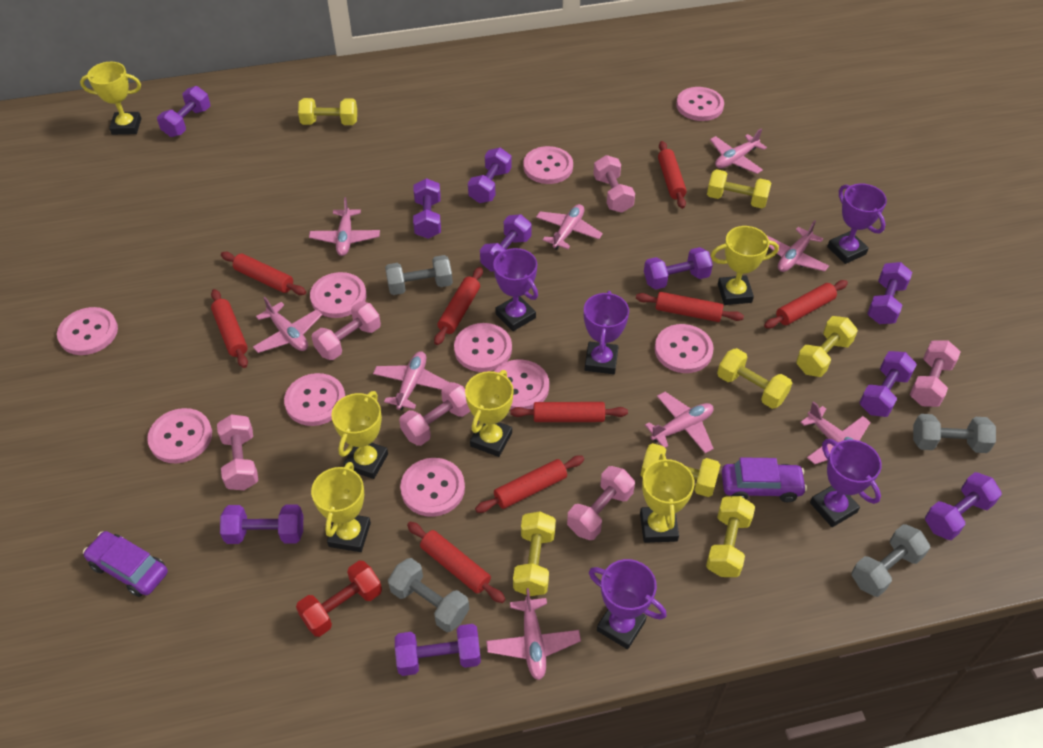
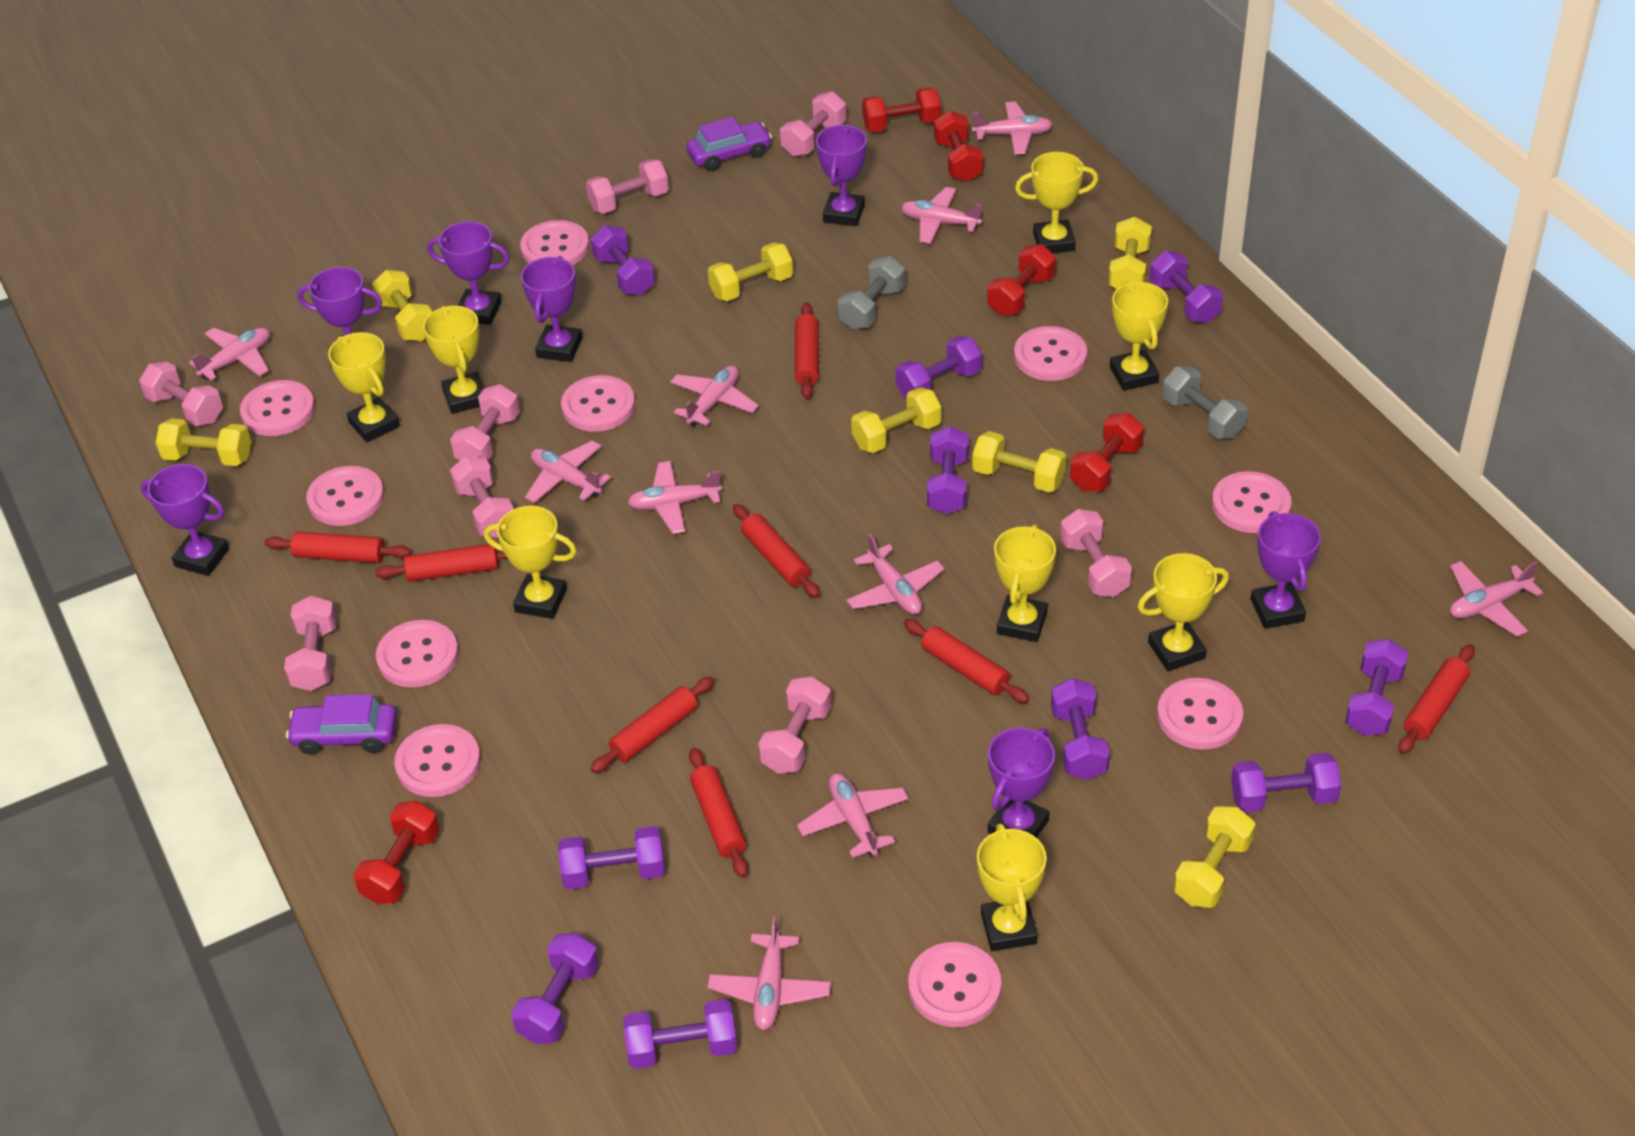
grey dumbbell: [385,255,453,295] [388,558,469,632] [852,524,930,597] [913,414,996,453] = 4 -> [838,256,905,330] [1162,366,1247,439] = 2
pink dumbbell: [217,415,258,490] [312,301,381,360] [399,382,470,446] [567,466,635,540] [593,155,635,213] [910,341,960,407] = 6 -> [139,361,223,426] [284,596,337,691] [450,384,520,461] [450,456,514,537] [586,159,669,214] [758,676,831,774] [780,91,846,157] [1060,509,1132,597] = 8
pink plane: [253,297,322,353] [309,197,380,256] [373,351,450,410] [486,588,581,680] [536,204,603,250] [645,392,714,453] [710,129,767,174] [767,220,829,272] [800,401,871,465] = 9 -> [189,328,270,381] [525,440,611,503] [628,461,722,534] [670,365,759,427] [708,917,831,1030] [797,773,909,858] [846,534,945,615] [901,187,983,244] [972,102,1053,155] [1450,561,1543,637] = 10
purple trophy: [493,248,538,331] [584,291,629,374] [589,559,667,649] [810,439,882,527] [827,183,887,264] = 5 -> [141,464,229,576] [297,267,383,368] [427,221,510,325] [521,256,582,362] [816,125,867,226] [988,728,1055,838] [1251,511,1321,629] = 7
red dumbbell: [296,561,382,637] = 1 -> [353,801,440,904] [862,87,941,132] [934,111,984,182] [987,244,1056,316] [1070,413,1144,491] = 5
red rolling pin: [211,289,248,368] [221,252,306,295] [407,522,505,603] [434,267,483,345] [475,455,584,513] [510,402,628,422] [636,292,744,322] [658,141,687,209] [764,280,848,328] = 9 -> [265,532,411,563] [375,544,508,582] [590,676,715,773] [689,748,748,878] [733,504,820,598] [795,302,819,399] [904,619,1029,703] [1399,644,1475,754] = 8
yellow trophy: [80,62,141,135] [311,462,371,552] [331,391,388,479] [465,370,514,457] [640,454,695,543] [711,226,779,305] = 6 -> [328,332,400,442] [423,306,484,414] [484,506,577,619] [977,824,1047,951] [994,525,1056,642] [1015,152,1098,253] [1110,282,1168,391] [1138,553,1229,671] = 8

